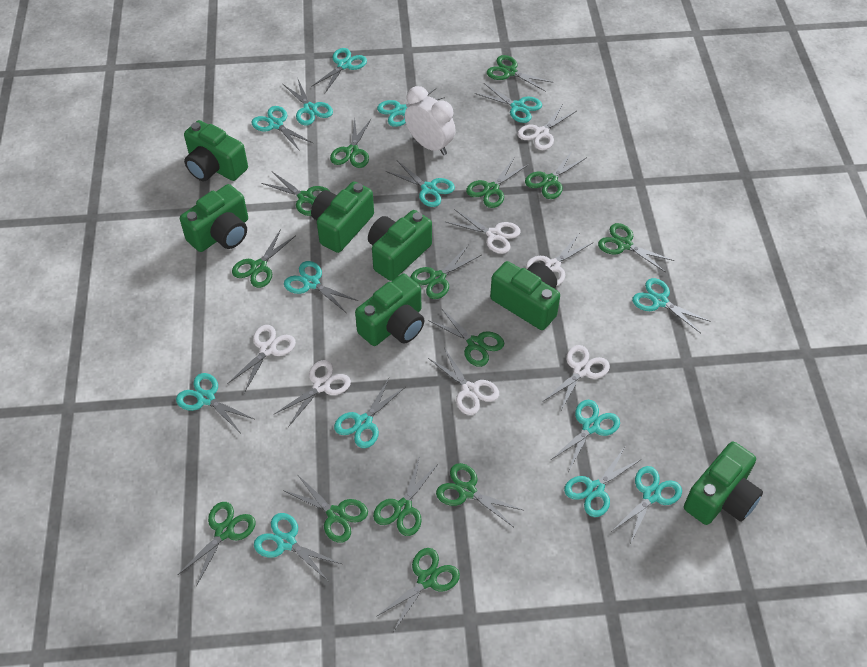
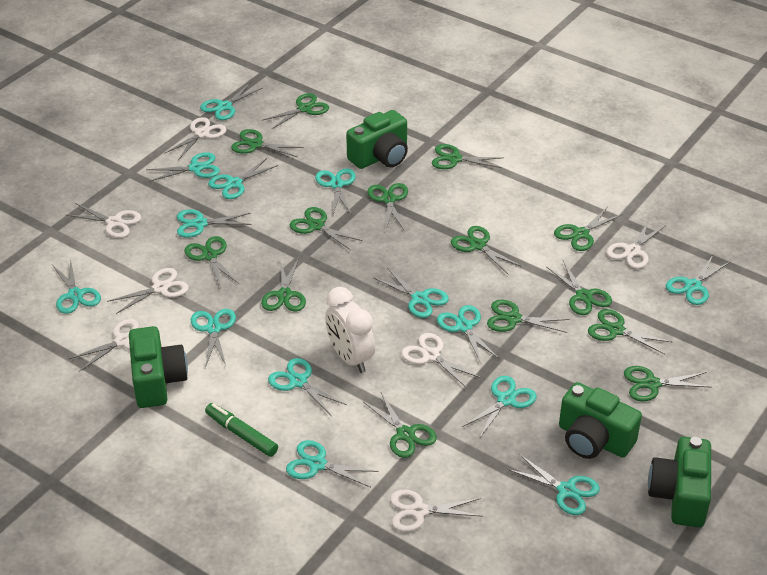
green camera: [180,184,248,252] [184,120,248,182] [311,182,374,253] [355,274,425,346] [368,210,432,281] [490,261,560,330] [684,442,763,525] = 7 -> [129,326,188,408] [346,110,408,169] [559,382,642,459] [648,437,711,527] = 4
green marker: none = 0 -> [205,403,278,457] = 1

